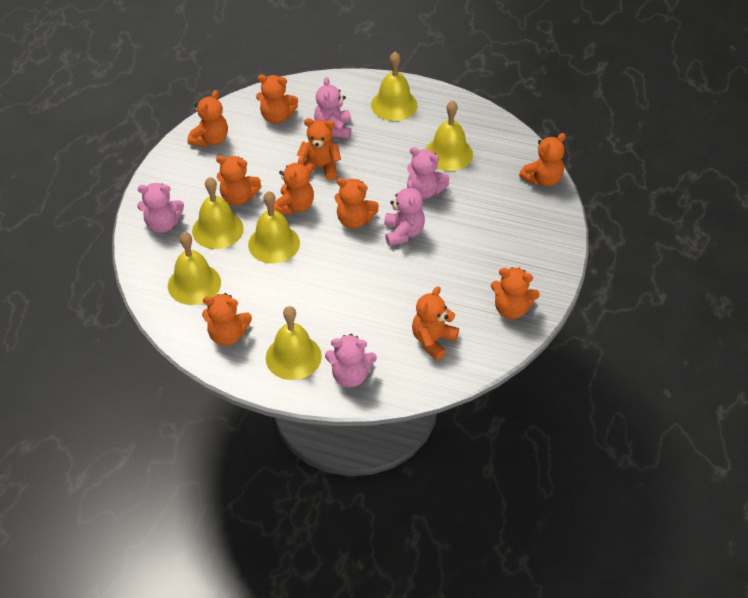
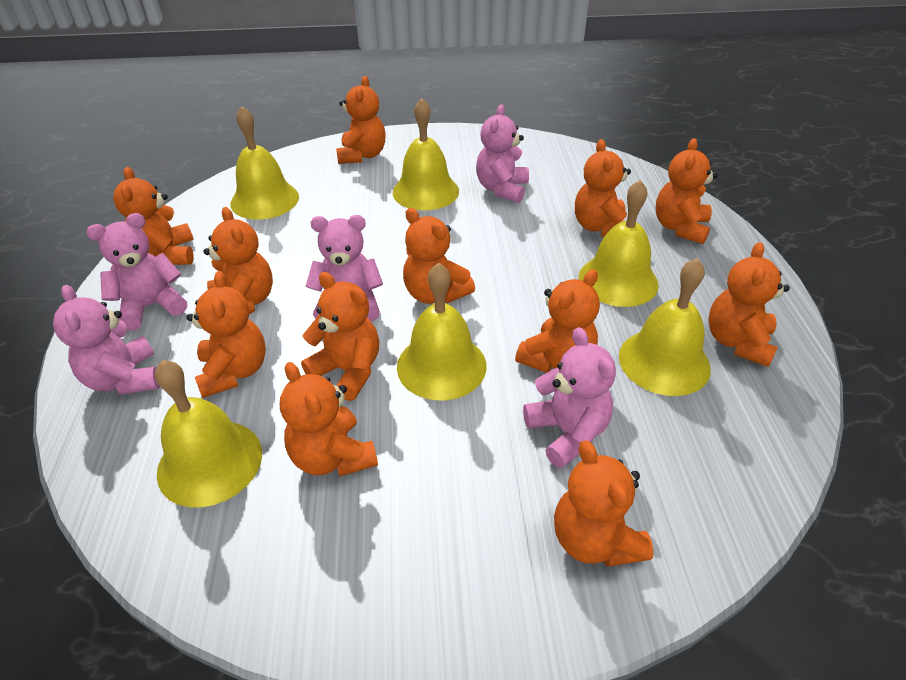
orange teddy bear: [188,90,228,147] [202,293,252,346] [216,156,261,206] [256,75,298,124] [273,156,314,215] [297,118,341,180] [335,178,379,229] [412,286,459,360] [491,267,540,319] [519,133,566,186] = 10 -> [113,167,194,265] [186,271,266,398] [203,207,273,314] [280,362,378,477] [301,272,379,401] [336,76,386,164] [403,208,475,304] [515,269,600,373] [554,440,654,567] [575,139,631,237] [656,138,718,244] [708,242,790,367] = 12

